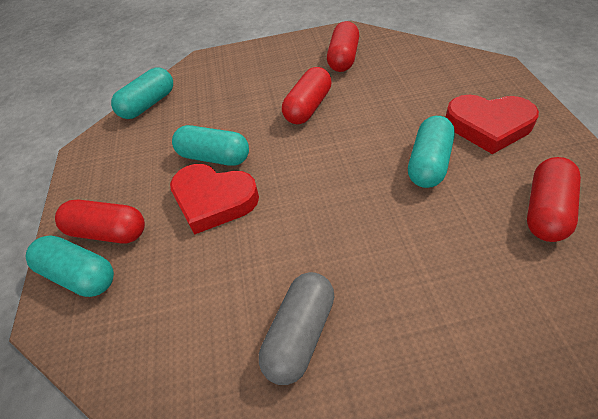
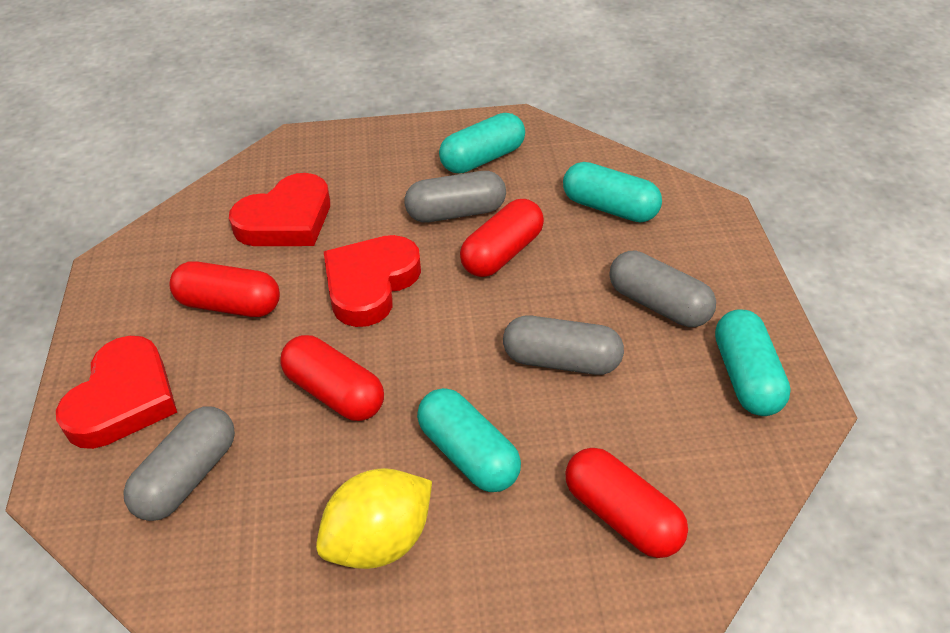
grey capsule: [259,272,335,385] = 1 -> [123,407,235,521] [404,171,506,222] [503,315,624,375] [609,250,716,327] = 4
red heart: [170,164,259,235] [445,95,539,154] = 2 -> [56,336,177,449] [229,173,330,246] [324,235,421,327] = 3
yellow lemon: none = 0 -> [316,468,432,569] = 1

